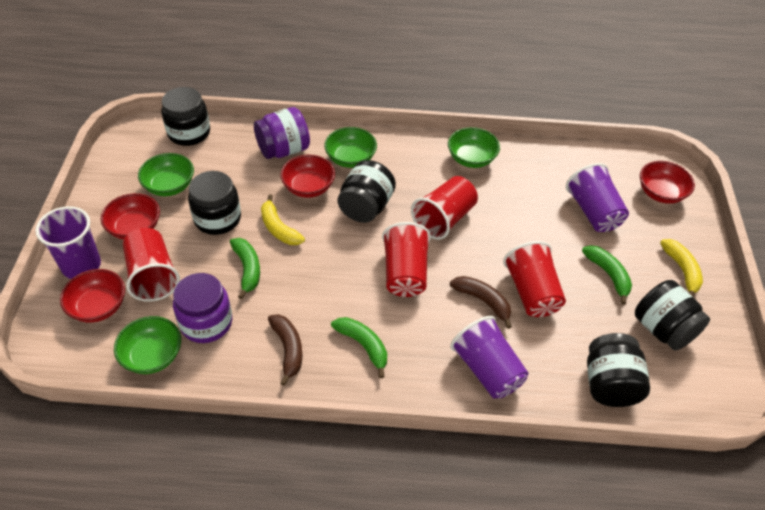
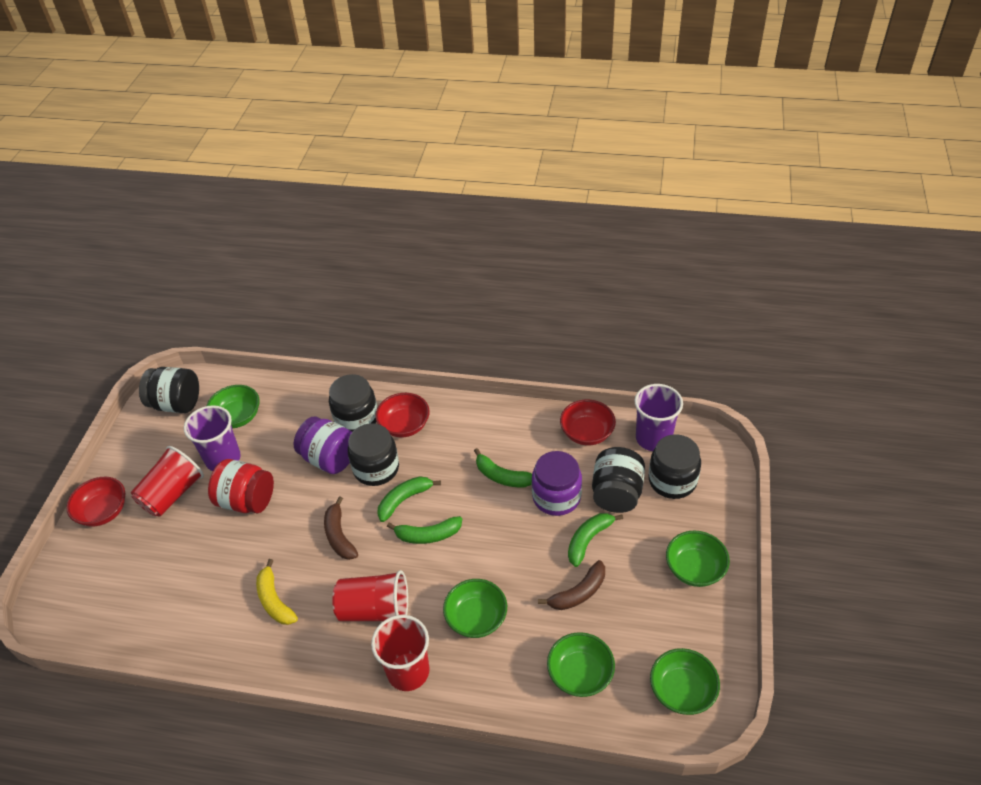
green banana: [230,238,260,299] [331,317,387,378] [582,245,632,305] = 3 -> [377,476,441,522] [387,516,462,544] [474,448,532,487] [568,513,623,567] = 4
green bowl: [114,316,181,374] [138,153,194,196] [324,127,377,168] [448,127,500,168] = 4 -> [207,385,260,429] [443,579,507,638] [547,632,615,697] [650,648,720,715] [666,530,730,587] = 5
purple cup: [35,206,101,279] [450,316,529,399] [566,163,629,232] = 3 -> [184,405,241,471] [634,384,683,451] = 2
red bowl: [60,269,125,323] [101,193,160,240] [280,155,335,198] [640,161,695,204] = 4 -> [66,477,125,527] [375,393,430,438] [560,400,616,445] = 3
red cup: [123,228,180,302] [382,222,431,297] [411,176,478,240] [503,241,566,317] = 4 -> [131,446,204,517] [332,570,408,621] [371,615,429,691] = 3
red jar: none = 0 -> [208,459,274,513] = 1
yellow banana: [261,194,305,245] [660,239,703,296] = 2 -> [256,559,298,625] = 1

